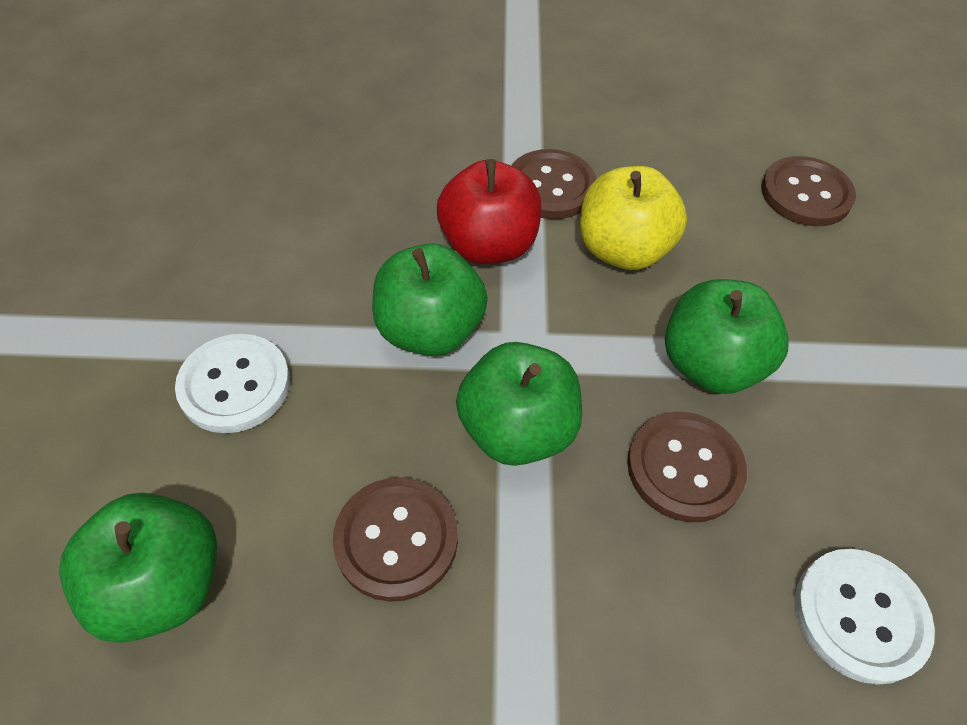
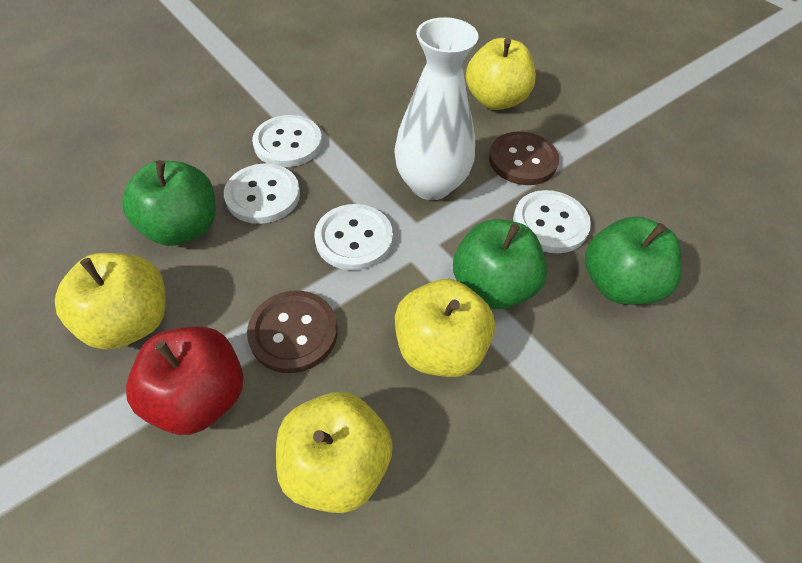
brown button: [333,477,458,602] [511,149,596,219] [627,412,747,522] [761,156,856,226] = 4 -> [247,291,338,373] [489,132,559,185] = 2
green apple: [59,493,217,643] [372,243,488,356] [456,342,582,466] [665,279,789,394] = 4 -> [122,160,216,246] [453,219,547,309] [585,216,682,305] = 3
white button: [175,334,290,433] [795,549,935,685] = 2 -> [224,164,300,224] [252,115,322,167] [315,204,393,270] [513,190,591,253] = 4
white vase: none = 0 -> [394,17,479,200] = 1
yellow apple: [580,166,687,270] = 1 -> [55,253,166,350] [276,392,393,513] [395,279,495,377] [466,38,536,110] = 4

